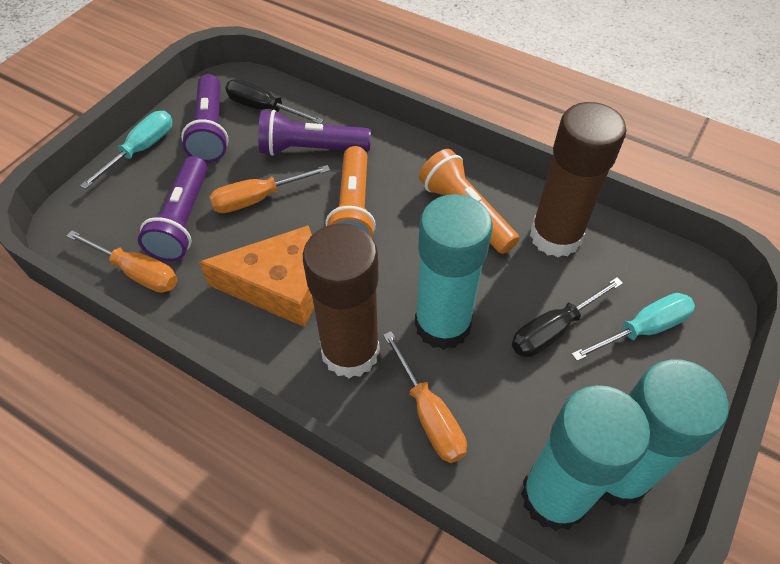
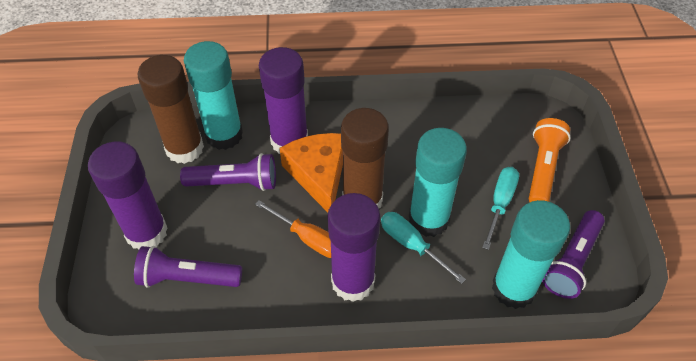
black screwdriver: [225,79,324,124] [512,277,623,357] = 2 -> none = 0
orange flashlight: [325,146,376,238] [419,149,519,254] = 2 -> [529,118,570,202] = 1
orange screwdriver: [67,230,178,293] [209,165,330,213] [383,331,467,463] = 3 -> [255,200,331,258] = 1
purple glue stick: none = 0 -> [88,141,168,249] [259,47,308,154] [328,193,380,302] = 3

